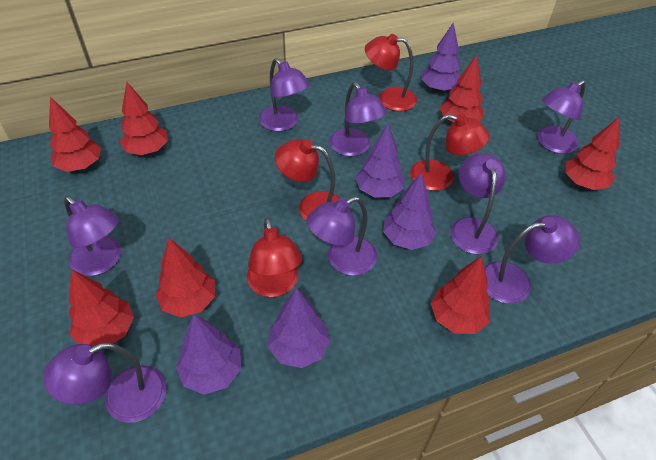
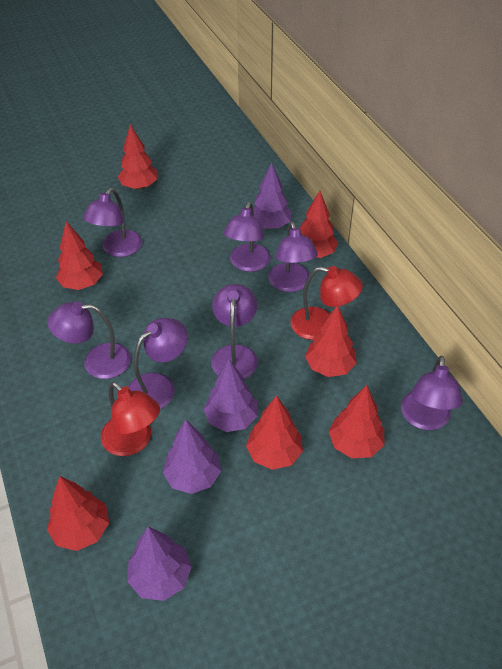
purple lamp: [43,343,167,423] [64,196,121,276] [259,58,310,131] [307,197,377,276] [329,82,387,156] [450,153,505,254] [484,215,580,304] [537,80,586,154] = 8 -> [47,301,131,379] [83,188,142,257] [128,318,188,409] [211,284,258,379] [224,202,271,272] [268,221,318,292] [401,356,463,430] = 7
purple tree: [176,314,241,395] [268,288,331,368] [355,124,405,198] [383,173,437,250] [421,23,460,92] = 5 -> [127,526,192,601] [163,419,221,494] [203,359,258,432] [253,163,292,229] = 4
red lamp: [247,218,302,297] [275,139,340,221] [365,34,417,111] [410,114,490,191] = 4 -> [101,382,160,456] [290,266,363,340] = 2

